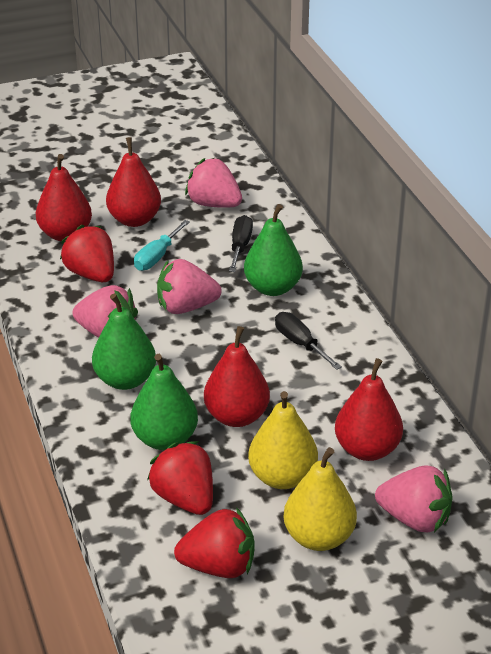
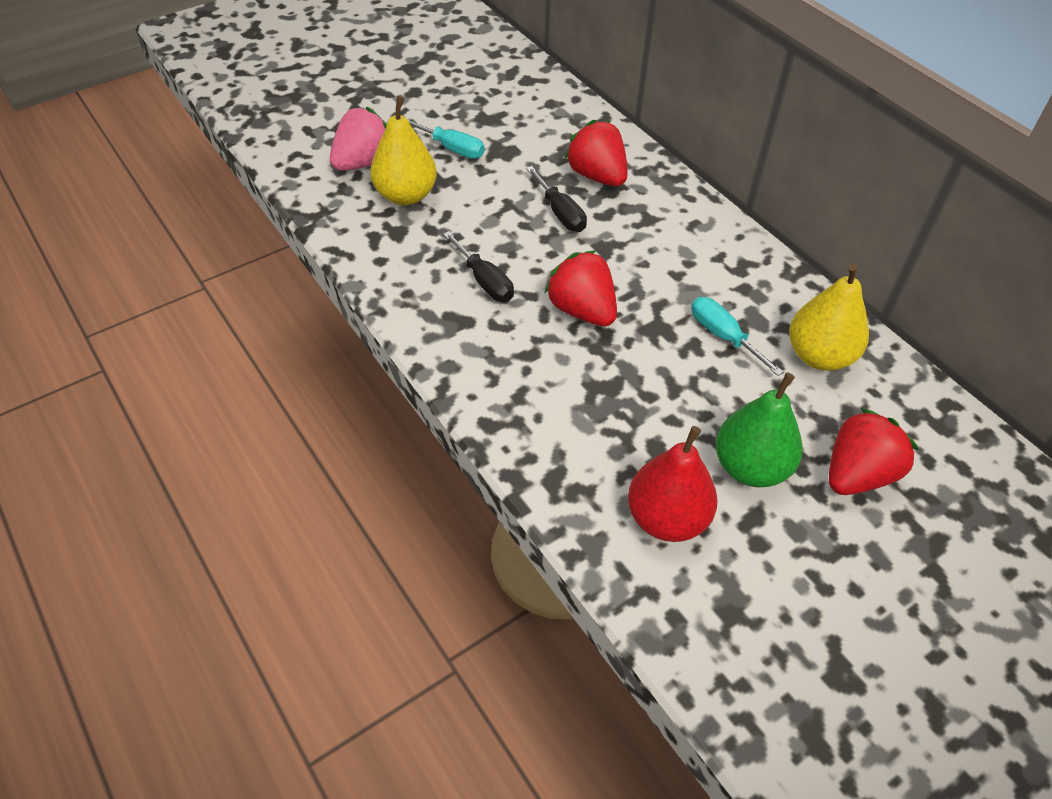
green pear: [92,293,156,390] [130,354,198,450] [244,204,303,296] = 3 -> [716,372,803,487] = 1
pink strawberry: [72,285,138,338] [157,259,222,314] [185,158,242,208] [375,465,453,532] = 4 -> [330,107,387,171] = 1
red pear: [36,154,92,241] [106,137,161,227] [204,326,270,427] [335,358,403,461] = 4 -> [628,426,718,542] = 1
turquoise screwdriver: [134,220,190,271] = 1 -> [407,119,485,159] [691,297,784,376] = 2

